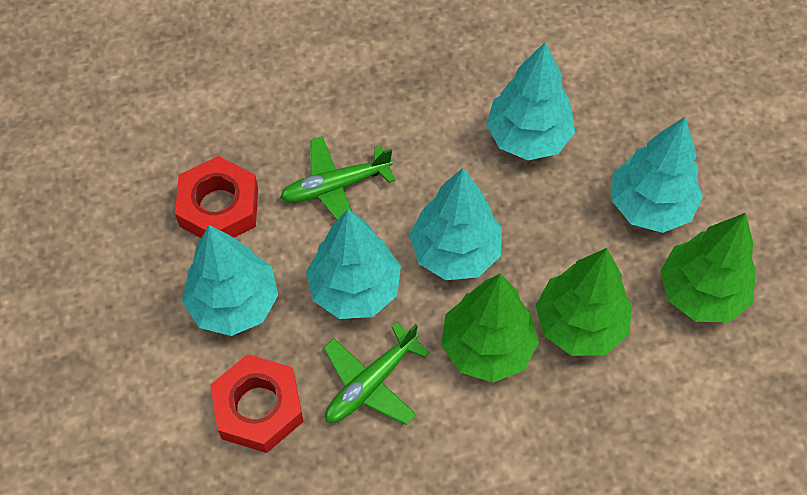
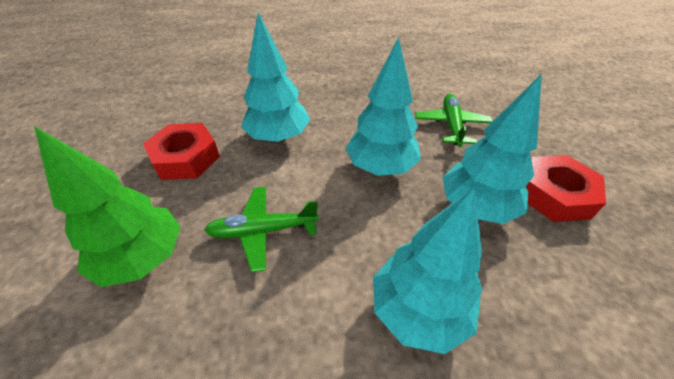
green tree: [441,274,539,383] [536,248,632,356] [660,213,756,322] = 3 -> [34,126,181,287] = 1
turquoise tree: [182,225,278,336] [306,209,401,319] [409,168,502,280] [486,42,575,160] [611,117,703,233] = 5 -> [241,12,310,143] [346,37,421,176] [373,187,482,354] [442,74,542,224] = 4

